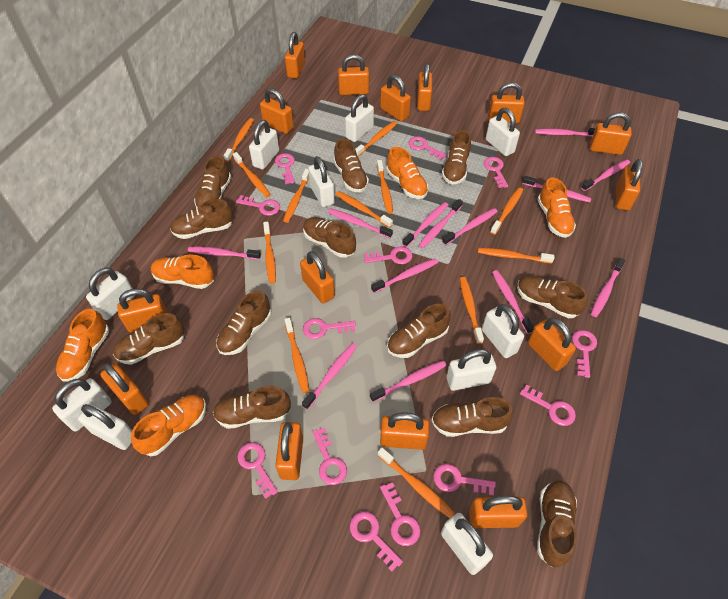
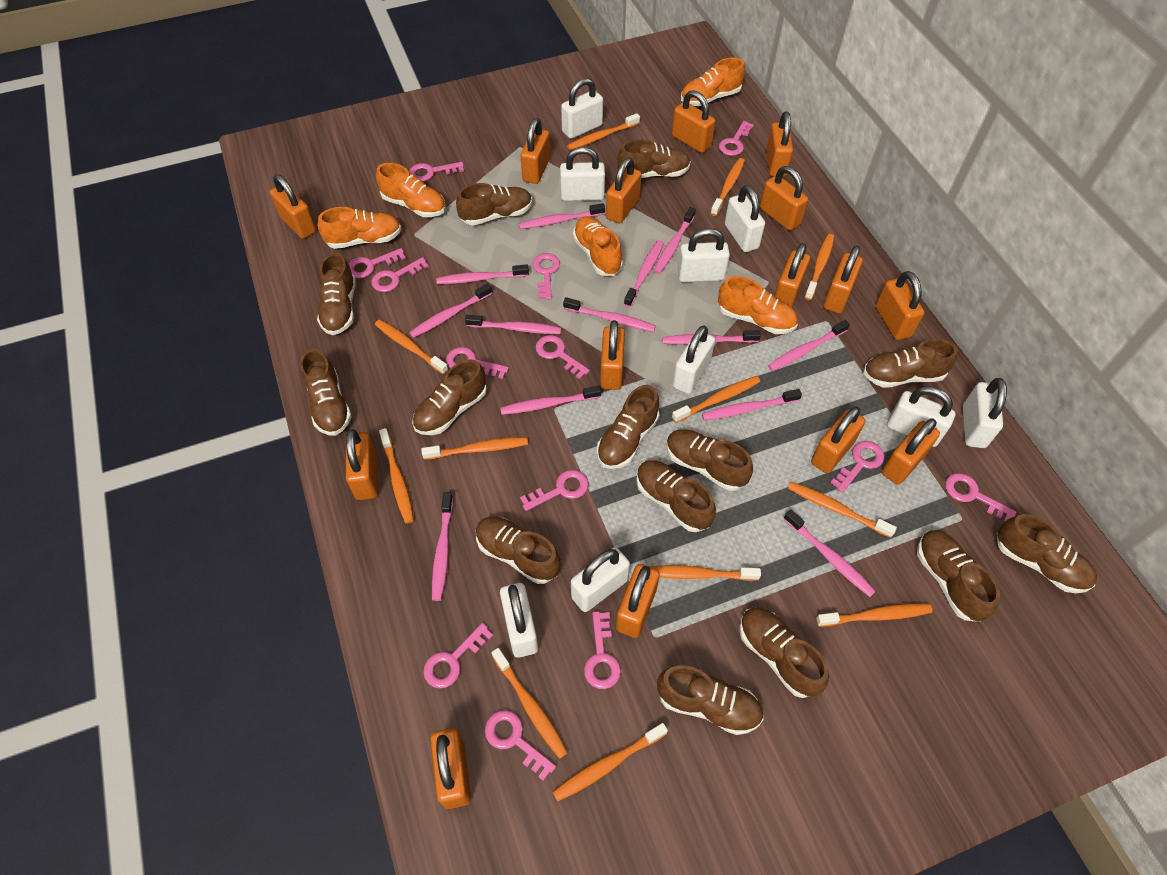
brown shoe: [113,313,185,365] [170,199,233,239] [194,155,231,207] [213,386,291,429] [216,290,271,355] [303,217,356,258] [333,138,369,193] [387,304,451,358] [431,397,514,437] [442,130,471,184] [517,276,588,318] [537,481,577,567] = 12 -> [300,349,352,436] [317,253,356,335] [412,359,487,435] [456,183,532,226] [476,517,561,584] [597,385,659,469] [617,139,691,178] [636,460,716,532] [657,665,764,735] [666,429,753,491] [740,608,829,698] [863,339,958,388] [917,530,1000,622] [997,514,1097,593] = 14
white padlock: [52,378,112,432] [78,404,132,450] [86,267,135,320] [249,120,279,170] [308,156,335,207] [345,94,374,142] [441,513,493,575] [447,349,496,391] [482,304,524,358] [486,108,520,156] = 10 -> [500,583,538,658] [560,147,605,201] [561,78,603,139] [571,547,630,612] [673,325,715,394] [677,228,730,282] [725,185,765,252] [887,386,956,447] [963,378,1007,448] = 9

